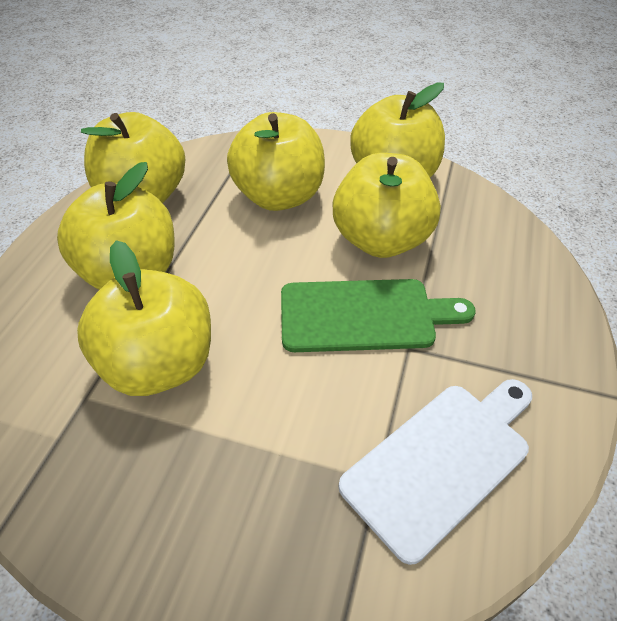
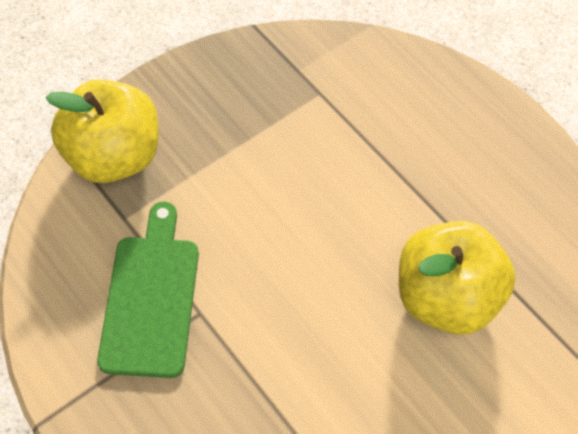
white cutting board: [339,379,532,565] = 1 -> none = 0
yellow apple: [57,162,175,290] [77,240,211,396] [81,112,185,203] [227,112,325,211] [333,153,441,258] [350,83,445,178] = 6 -> [46,79,158,183] [399,221,516,335] = 2

